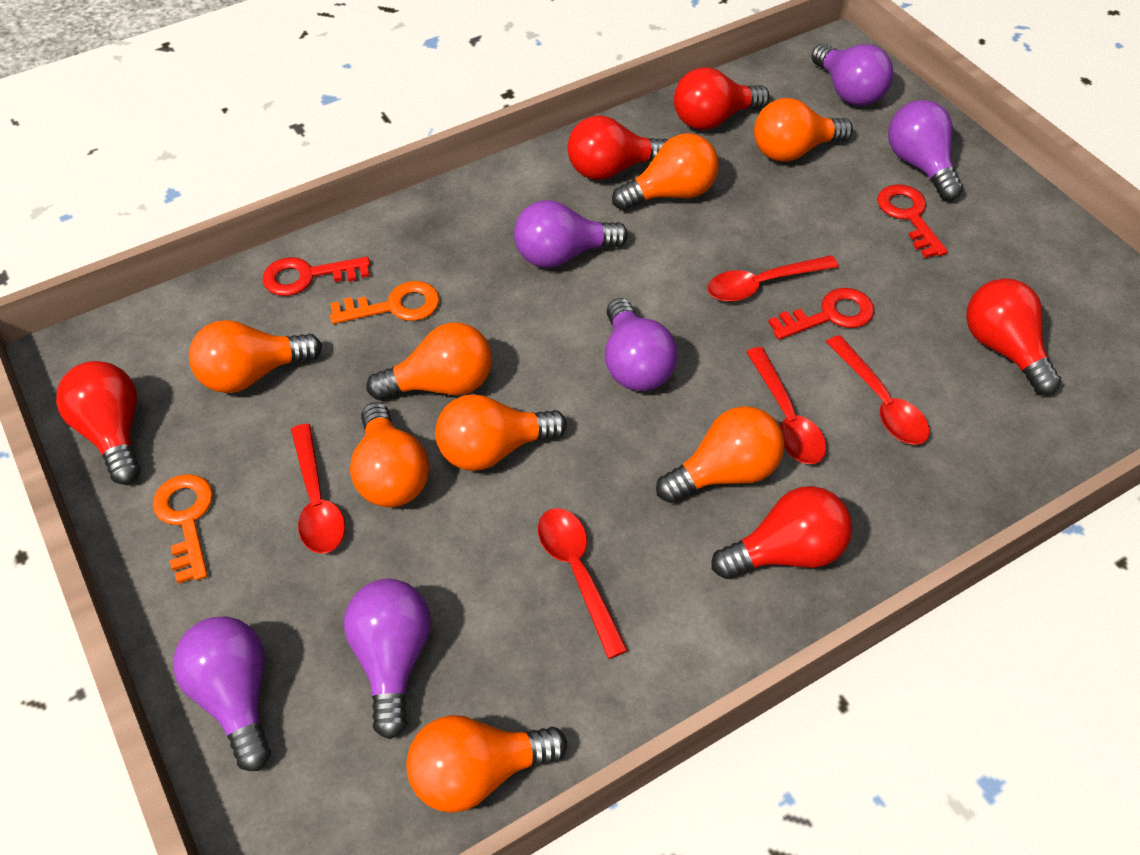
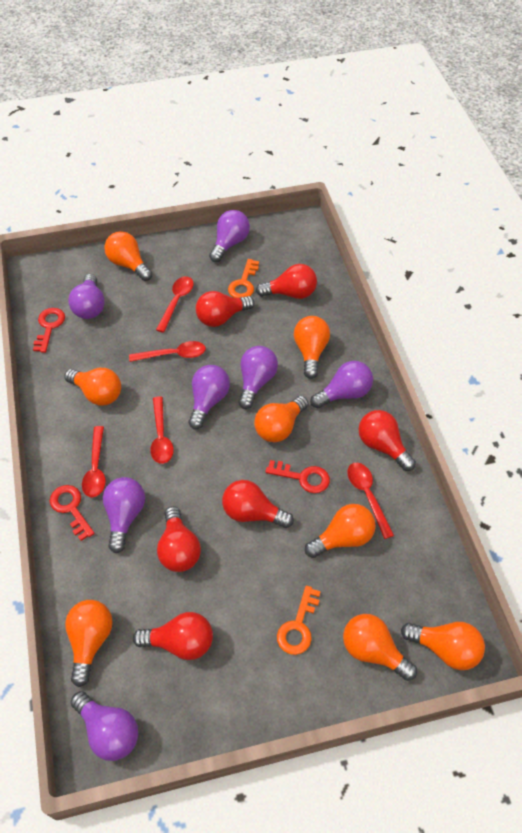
purple light bulb: [173,616,271,771] [344,579,431,739] [514,200,628,268] [605,298,678,391] [811,44,893,106] [888,100,963,201] = 6 -> [68,274,105,319] [71,691,138,761] [103,477,145,553] [189,365,230,429] [209,210,250,262] [238,346,278,409] [310,361,373,408] = 7
red light bulb: [56,361,140,485] [567,116,668,180] [674,67,770,130] [711,486,852,579] [966,279,1061,395] = 5 -> [133,612,213,660] [157,506,201,572] [196,291,254,327] [222,480,294,528] [256,264,317,299] [358,410,416,471] = 6

